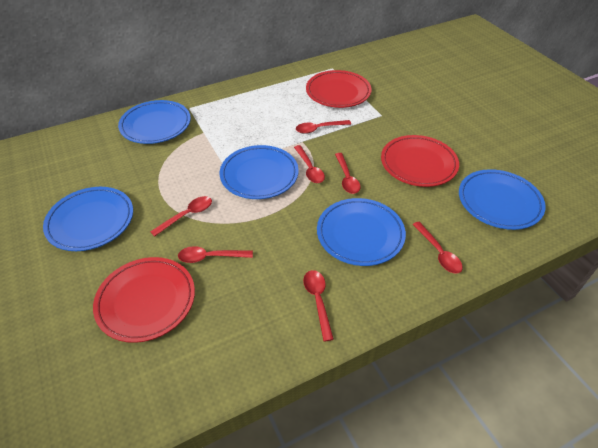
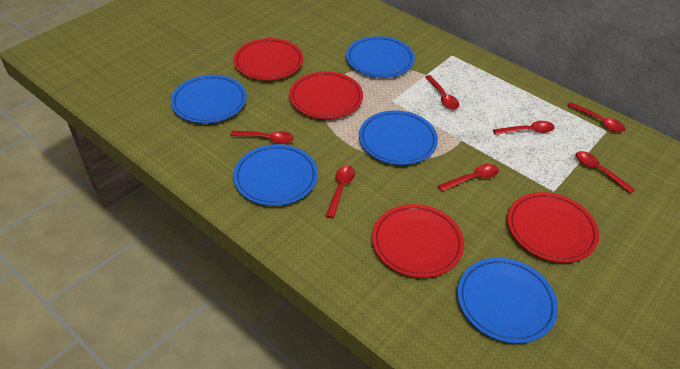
red plate: [93,257,195,343] [306,70,371,108] [381,135,459,187] = 3 -> [234,38,303,80] [289,71,363,119] [372,204,464,278] [508,192,599,263] = 4

